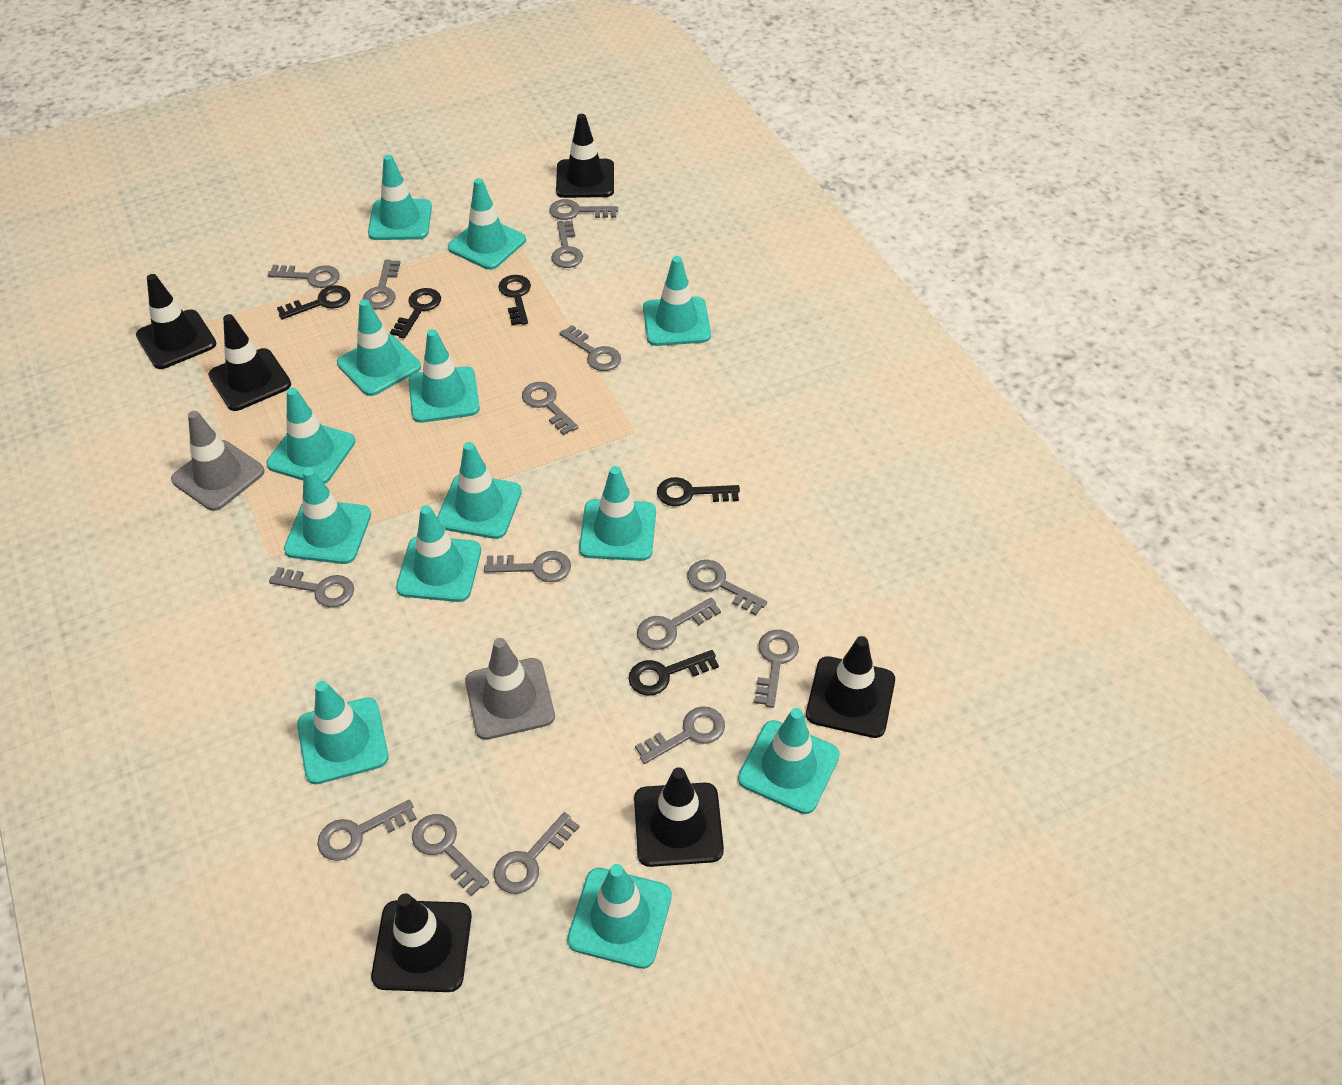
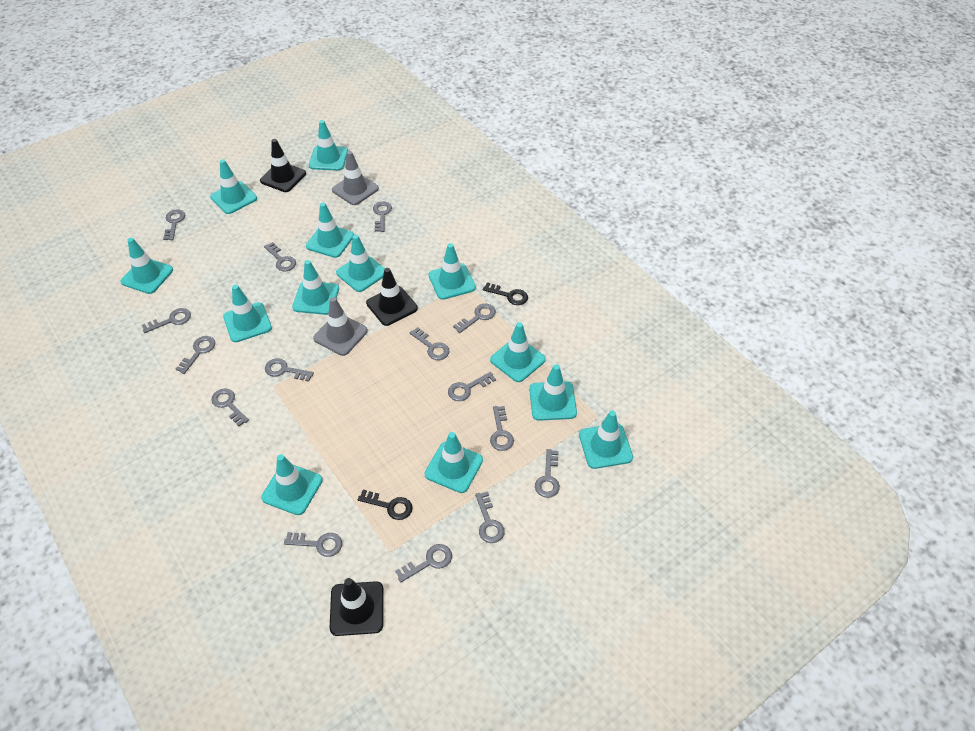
black key: [277,285,350,320] [390,288,441,339] [498,275,531,325] [629,650,719,696] [657,477,740,506] = 5 -> [357,490,413,520] [483,282,528,305] = 2
black traffic cone: [136,274,216,369] [208,314,291,411] [371,893,472,992] [556,114,614,198] [634,767,724,867] [806,636,895,738] = 6 -> [260,139,306,192] [330,578,384,636] [366,268,418,326] = 3

